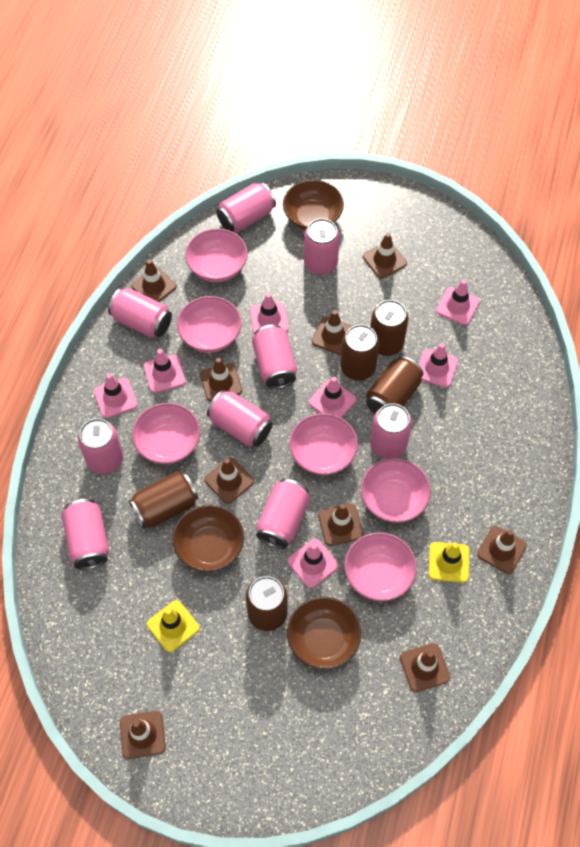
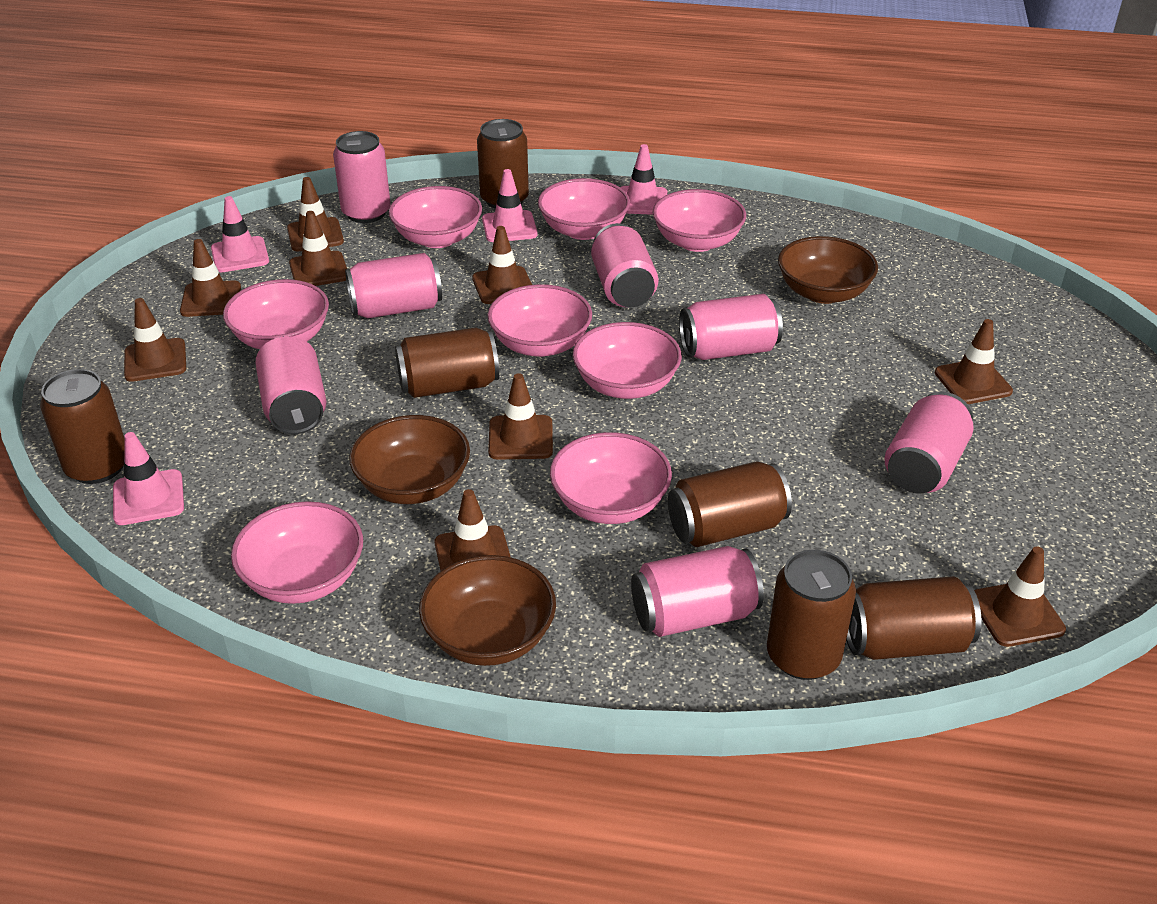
brown can: [129,471,198,529] [246,576,288,631] [340,324,379,381] [366,356,423,414] [370,300,409,356] = 5 -> [40,369,125,484] [395,328,499,398] [477,119,529,209] [668,462,792,547] [767,550,856,680] [846,576,982,660] = 6
pink bowl: [132,403,200,464] [177,296,242,353] [185,228,248,282] [289,413,358,475] [344,532,417,601] [361,458,431,523] = 6 -> [223,279,329,349] [231,501,363,604] [389,186,482,248] [487,284,592,357] [538,178,630,240] [550,432,672,524] [573,322,682,399] [653,189,746,252] = 8
pink can: [61,499,109,570] [78,418,123,474] [108,288,172,338] [207,390,273,447] [216,182,276,233] [252,324,297,389] [256,479,310,549] [304,219,340,275] [370,403,412,459] = 9 -> [255,336,326,434] [333,131,391,223] [345,253,442,318] [591,223,659,307] [631,546,764,637] [679,294,783,360] [884,392,973,494] = 7
pink traffic cone: [94,374,137,418] [144,349,186,393] [250,293,289,334] [287,539,339,588] [309,377,356,418] [419,343,458,388] [436,280,480,325] = 7 -> [113,432,184,525] [211,196,269,272] [482,169,538,242] [620,144,667,215] = 4
yellow traffic cone: [147,600,200,652] [429,542,469,583] = 2 -> none = 0

